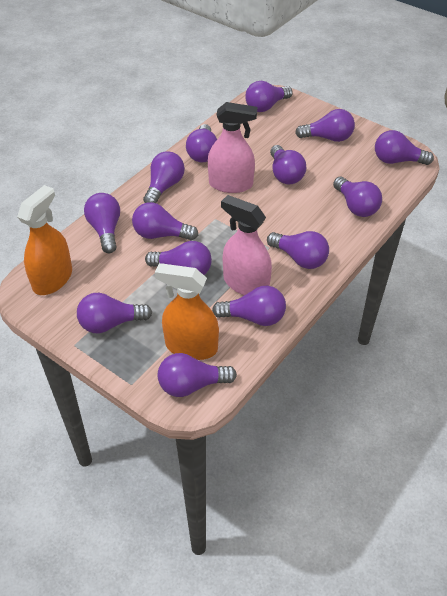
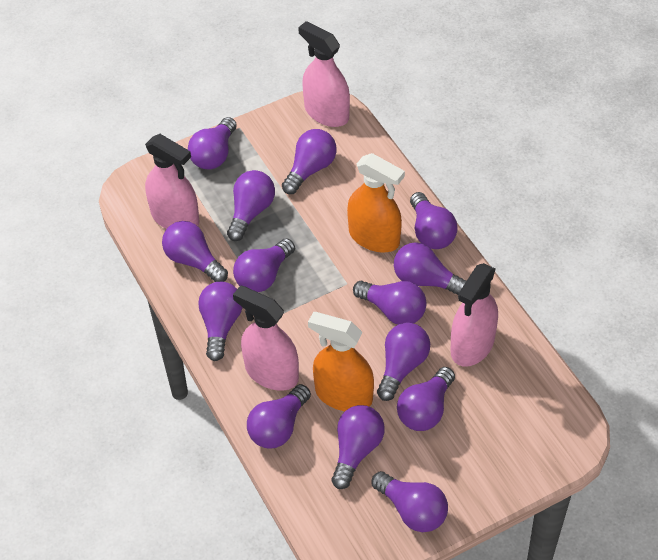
pink spray bottle: [208,102,257,193] [221,195,272,295] = 2 -> [145,134,199,229] [233,285,299,391] [298,21,350,127] [450,263,498,367] = 4

